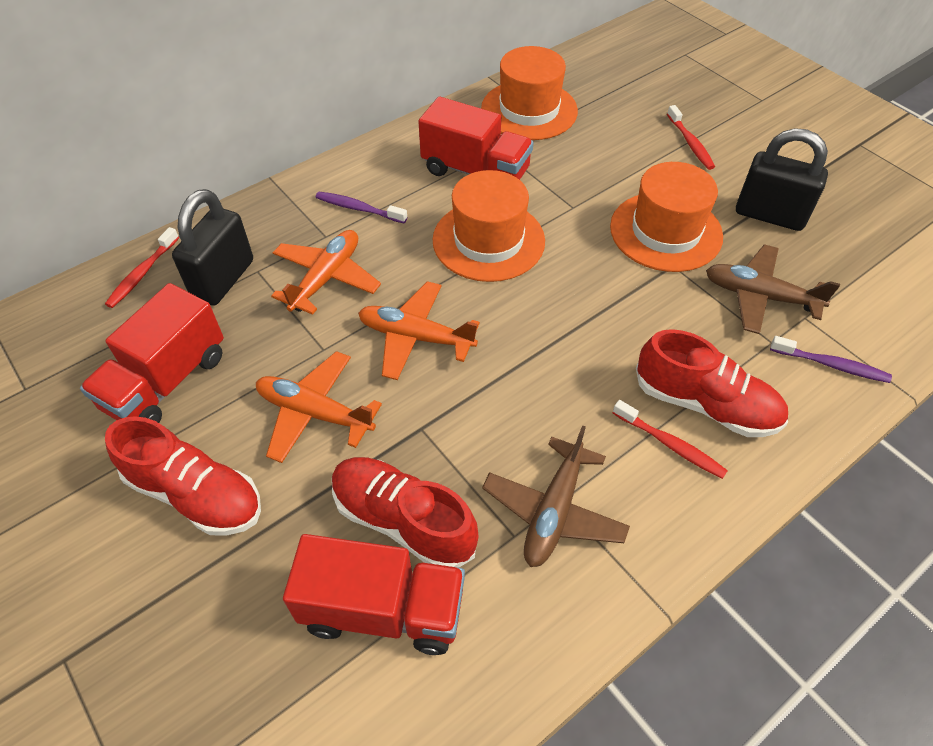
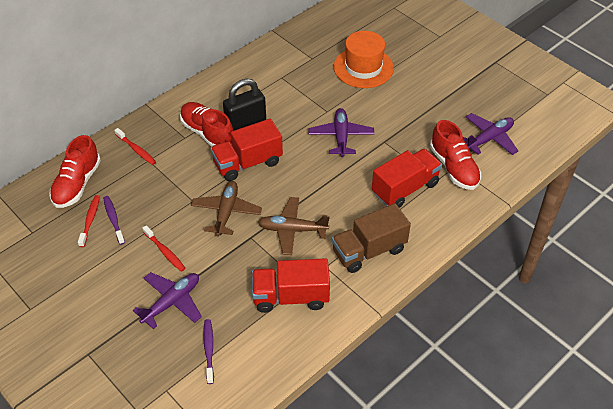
black padlock: [172,189,253,306] [736,128,828,231] = 2 -> [223,79,266,131] = 1
brown truck: none = 0 -> [332,203,411,273] = 1
orange hat: [433,170,545,282] [481,46,578,140] [610,162,723,272] = 3 -> [334,31,394,88] = 1
orange plane: [256,351,382,463] [271,230,381,315] [358,281,480,380] = 3 -> none = 0
purple plane: none = 0 -> [133,272,202,329] [309,108,374,157] [463,113,518,155] = 3

